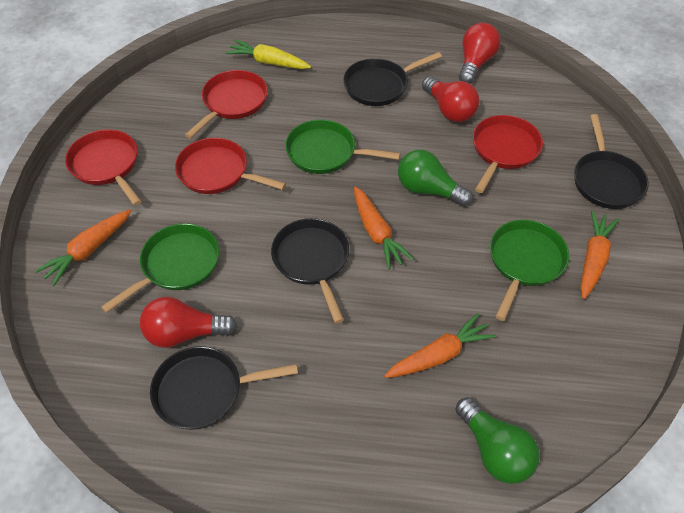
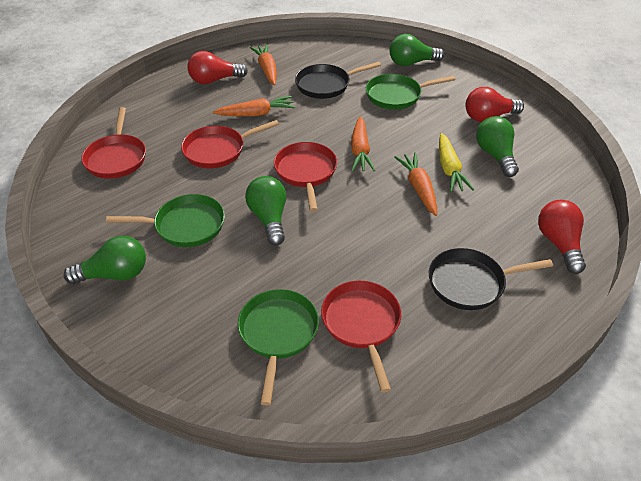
black pan: [150,346,298,430] [271,218,349,323] [343,52,442,106] [574,114,649,209] = 4 -> [295,62,381,99] [429,248,553,310] = 2
green light bulb: [398,150,473,207] [455,397,540,484] = 2 -> [63,236,146,284] [245,176,286,246] [390,34,444,66] [476,116,519,177] = 4

